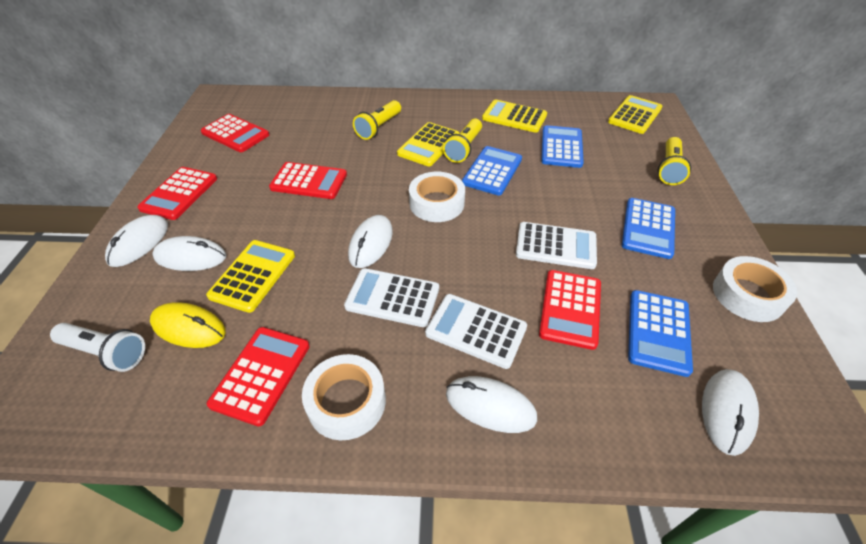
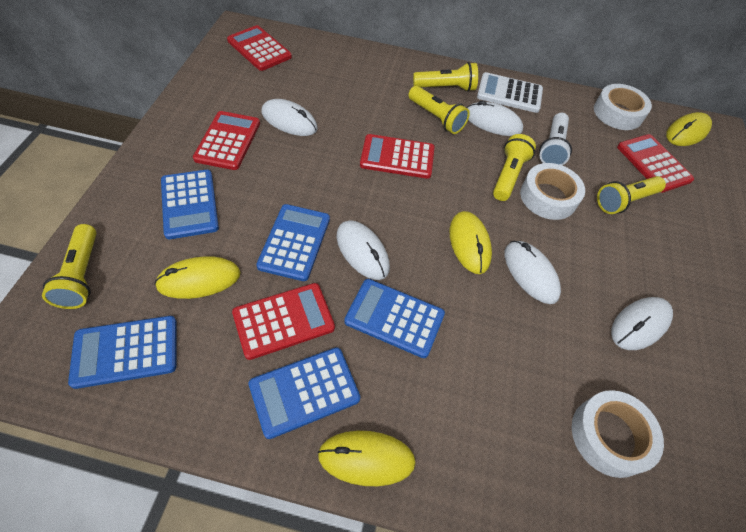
blue calculator: [462,146,522,195] [541,125,584,168] [622,198,675,259] [628,290,693,377] = 4 -> [68,316,177,389] [161,170,219,239] [249,347,360,439] [256,204,330,281] [344,279,445,358] = 5
white calculator: [344,268,439,327] [425,294,527,369] [516,222,597,269] = 3 -> [477,72,543,113] = 1
yellow calculator: [206,240,295,313] [397,122,460,166] [482,99,547,133] [608,95,662,134] = 4 -> none = 0
yellow flashlight: [353,100,401,140] [443,118,482,163] [658,137,691,185] = 3 -> [42,224,97,309] [408,86,470,134] [413,62,478,92] [493,134,536,201] [597,176,666,214] = 5
yellow mouse: [150,302,226,348] = 1 -> [154,256,241,299] [318,431,416,486] [450,211,492,274] [666,112,712,146] = 4

